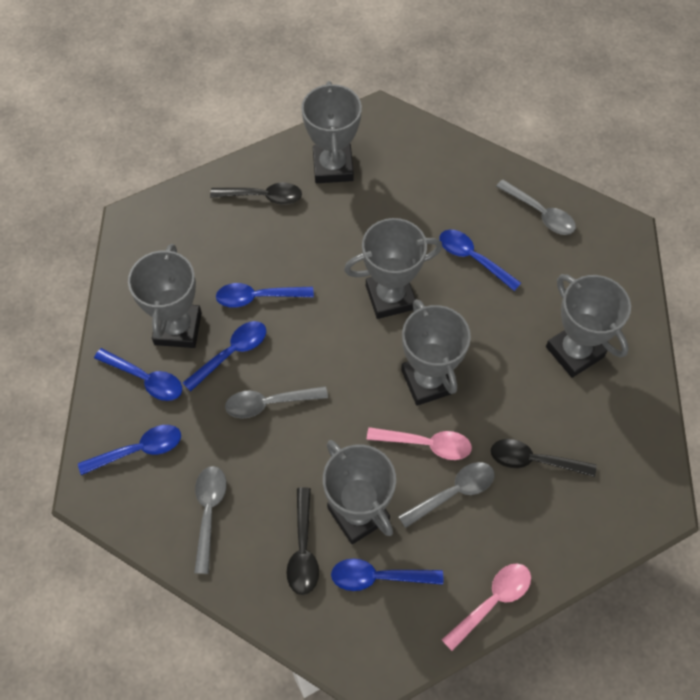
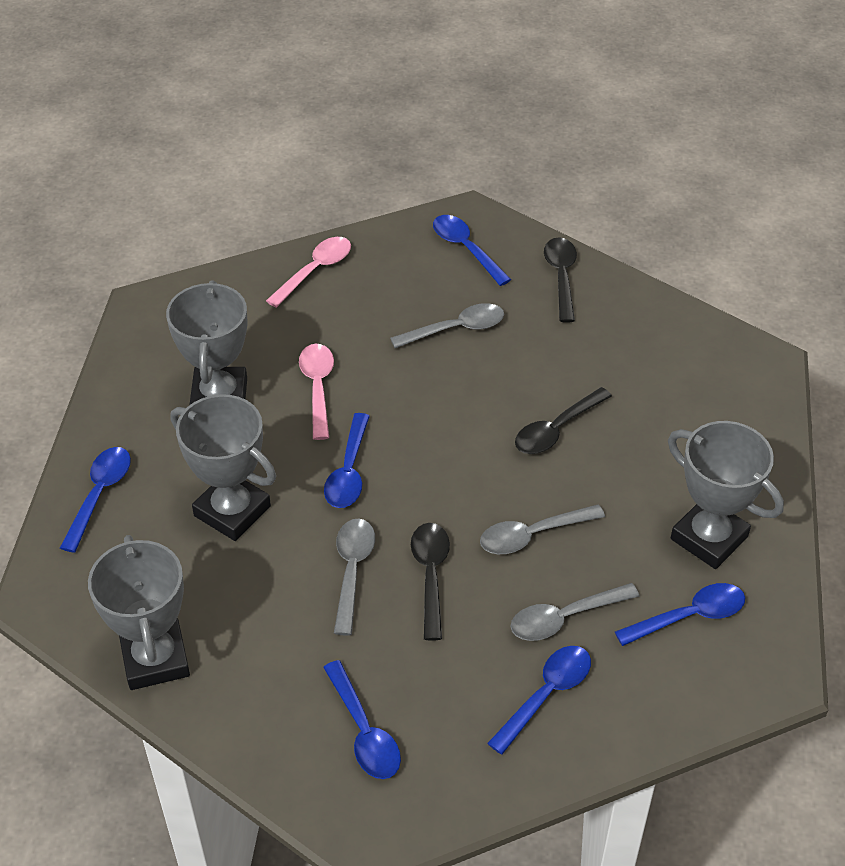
grey trophy: [128,244,202,348] [302,81,362,183] [323,440,396,544] [344,218,442,319] [401,299,471,406] [546,274,631,378] = 6 -> [88,535,190,690] [166,280,248,405] [171,394,276,541] [668,421,784,569] = 4

